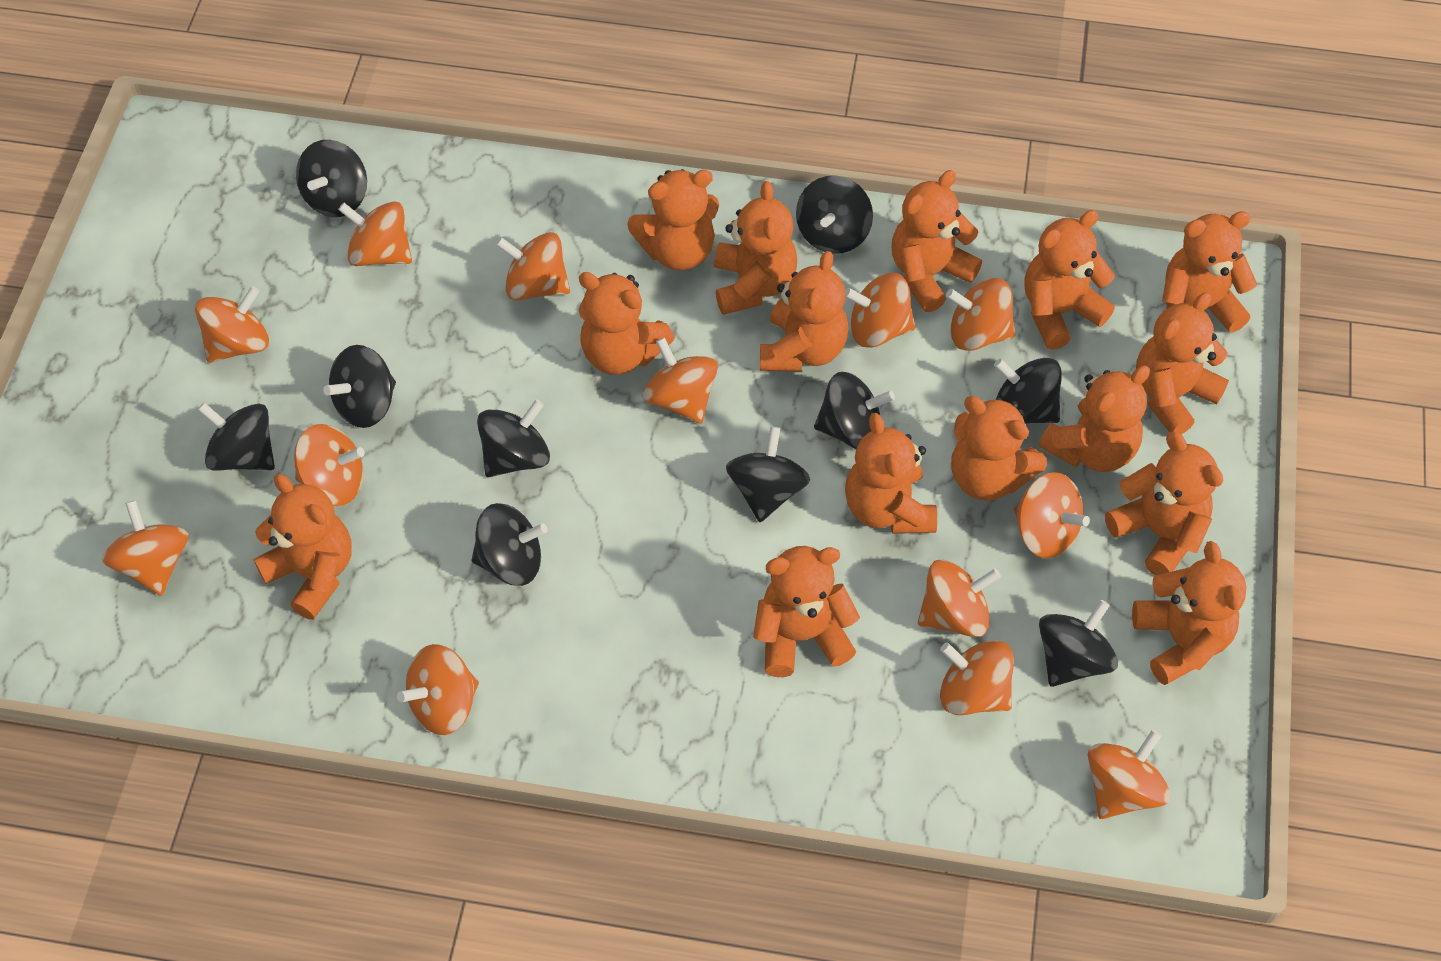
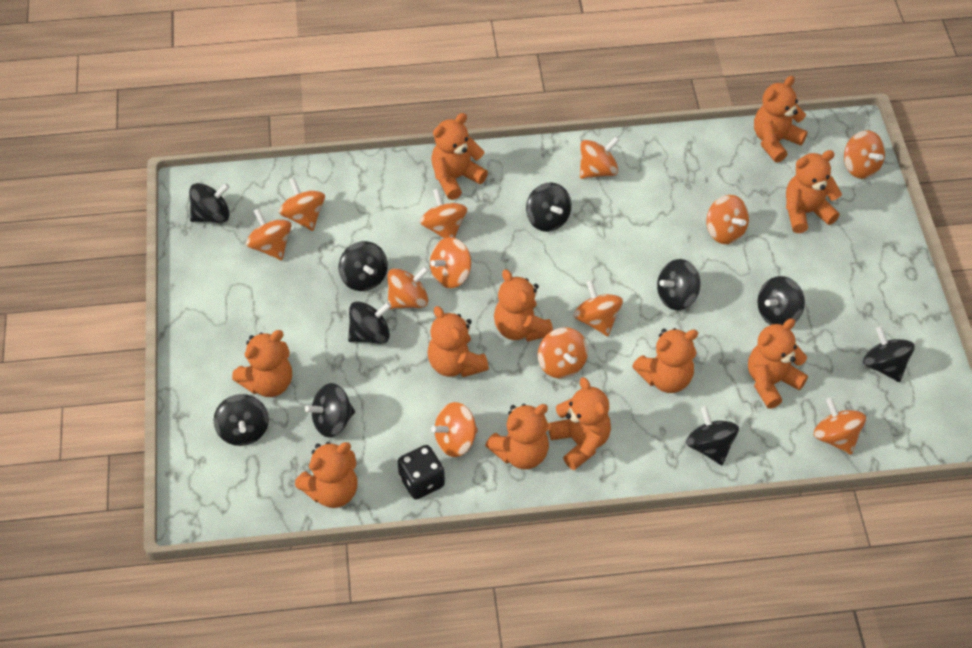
black dice: none = 0 -> [398,445,445,500] = 1
orange spinning top: [102,500,189,596] [195,286,269,363] [294,424,365,506] [338,201,412,266] [397,644,479,735] [496,232,570,300] [643,338,718,424] [845,273,915,348] [918,560,1001,637] [940,640,1014,715] [946,278,1015,351] [1014,472,1090,558] [1088,730,1170,819] = 13 -> [246,208,291,260] [279,177,325,231] [387,266,429,309] [420,188,467,238] [430,237,471,288] [431,402,478,457] [538,327,588,379] [574,280,623,336] [580,136,619,179] [706,195,749,244] [814,397,866,455] [844,130,885,179] = 12
orange teddy bear: [253,474,352,620] [578,272,675,375] [627,169,719,270] [714,181,797,315] [753,546,860,677] [760,251,848,372] [845,413,937,534] [892,170,982,312] [951,396,1047,501] [1024,210,1115,350] [1039,366,1150,472] [1105,432,1223,575] [1132,541,1247,685] [1136,292,1229,434] [1162,211,1257,332] = 15 -> [232,330,292,397] [295,442,358,508] [427,306,489,377] [431,113,488,200] [485,404,549,469] [494,269,553,342] [548,377,611,470] [632,328,698,393] [748,318,808,409] [754,76,808,163] [786,150,842,233] = 11

